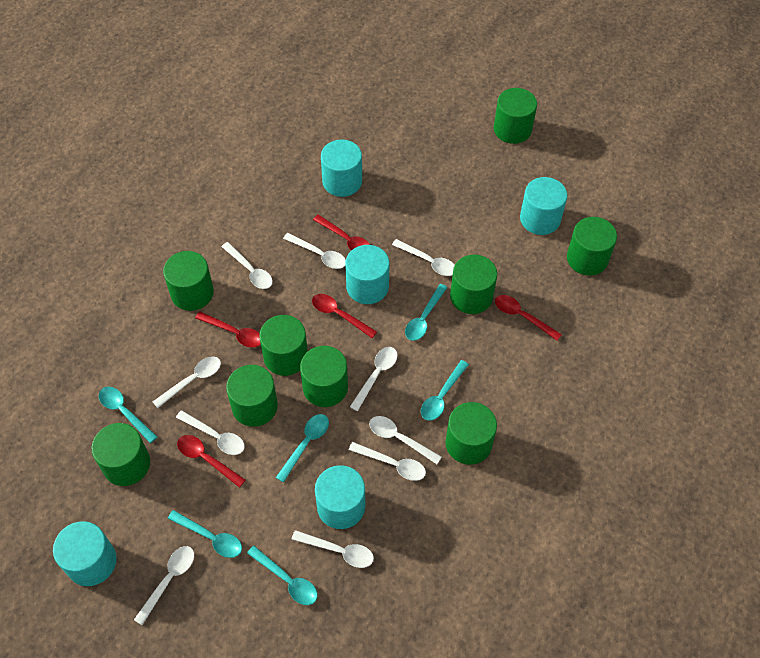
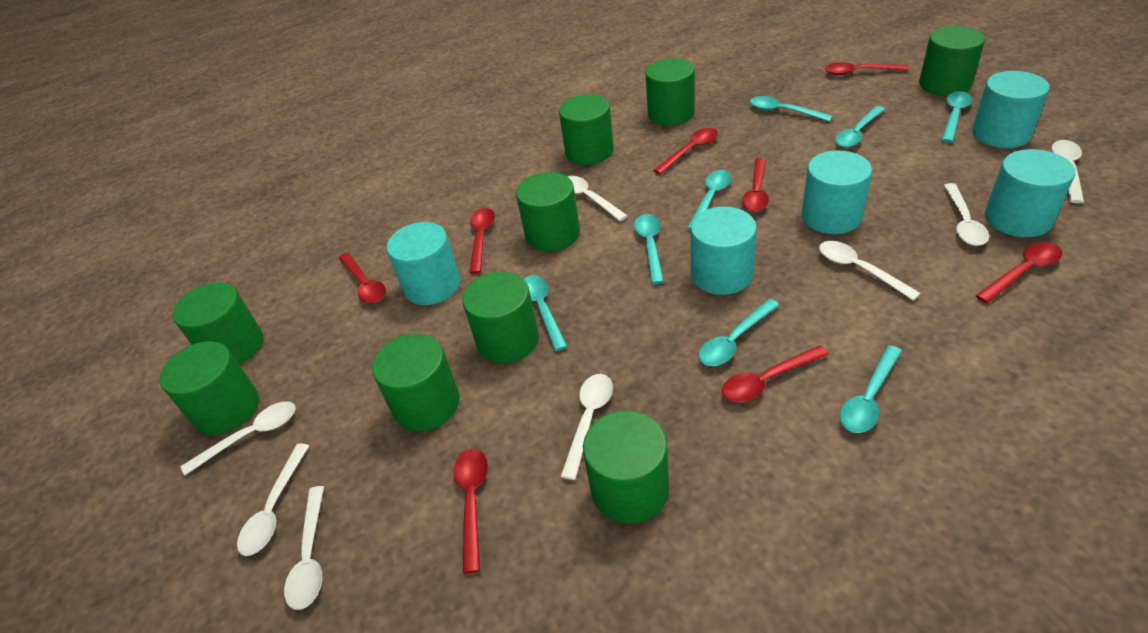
red spoon: [177,435,246,488] [195,312,261,348] [312,294,377,338] [313,215,370,251] [495,295,562,341] = 5 -> [339,253,386,304] [453,449,488,573] [469,208,495,274] [653,128,718,174] [722,345,829,402] [742,158,769,212] [825,62,909,75] [975,242,1062,303] = 8
turquoise spoon: [99,387,157,443] [168,510,242,558] [247,546,318,605] [276,414,329,483] [405,284,447,341] [421,360,469,421] = 6 -> [524,275,568,351] [634,214,664,284] [687,170,732,230] [699,299,779,366] [750,96,833,122] [835,106,885,148] [840,345,902,433] [941,91,972,143] = 8
white spoon: [134,546,194,625] [153,356,221,408] [176,410,245,455] [221,242,273,289] [283,233,346,269] [291,530,374,568] [349,442,426,481] [350,347,398,411] [369,416,442,464] [392,239,455,276] = 10 -> [181,401,296,476] [237,443,309,556] [284,486,324,610] [560,374,613,480] [567,176,628,221] [819,241,921,301] [944,183,989,246] [1052,140,1084,203] = 8

